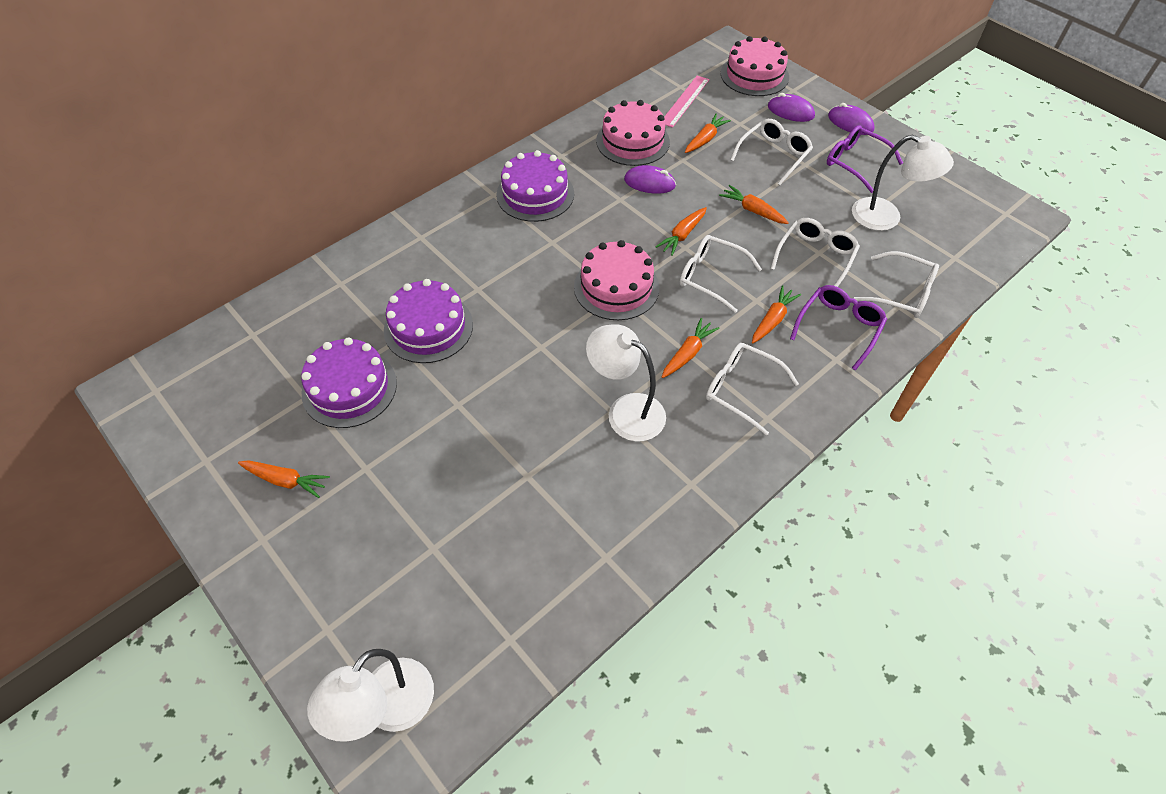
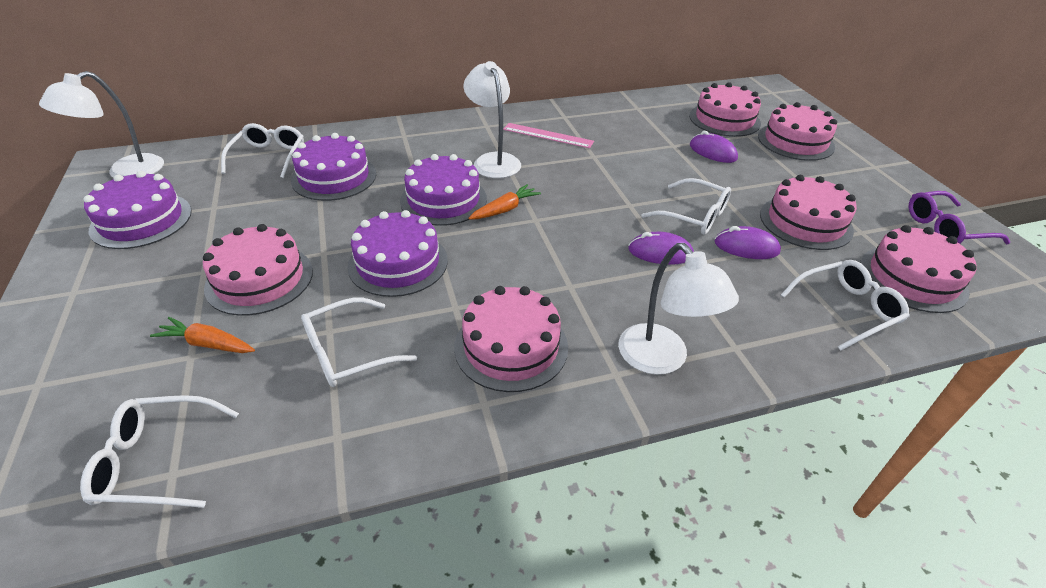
orange carrot: [238,460,330,498] [655,207,707,256] [662,318,719,378] [685,114,731,153] [719,185,789,224] [752,285,801,343] = 6 -> [150,317,255,353] [468,184,541,220] = 2
pink cake: [574,240,659,320] [596,100,670,166] [721,36,789,96] = 3 -> [203,224,313,316] [454,286,568,392] [689,82,761,137] [758,102,837,161] [760,175,857,250] [860,225,977,313] = 6
purple cake: [301,337,397,428] [384,279,473,363] [496,150,574,222] = 3 -> [84,171,192,249] [291,133,376,201] [347,210,448,297] [400,154,487,226] = 4
purple glasses: [790,285,887,371] [827,125,903,193] = 2 -> [909,191,1010,244] = 1

